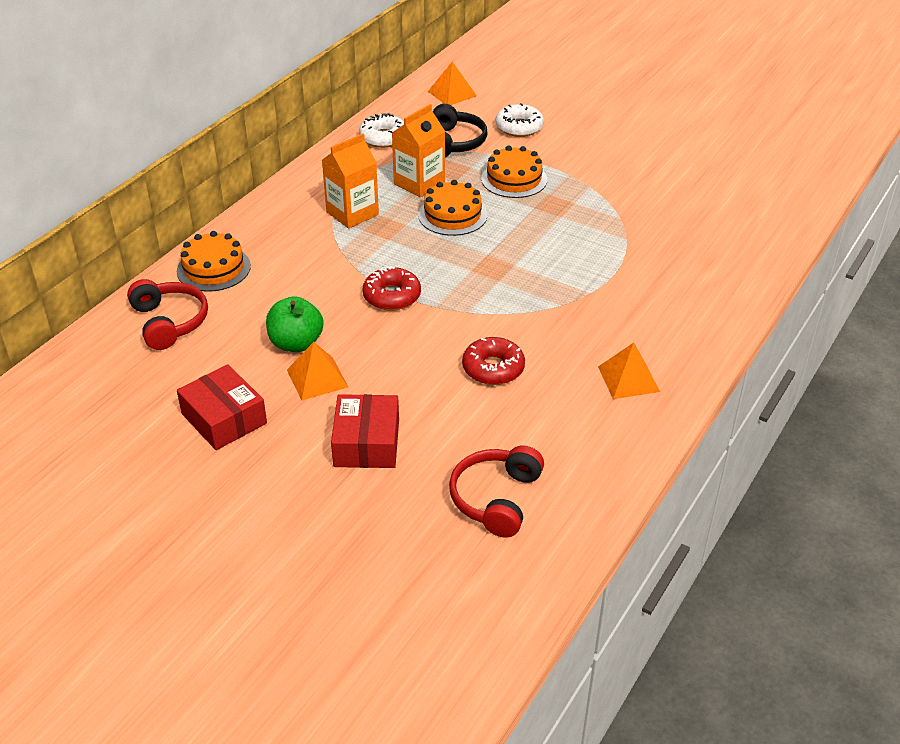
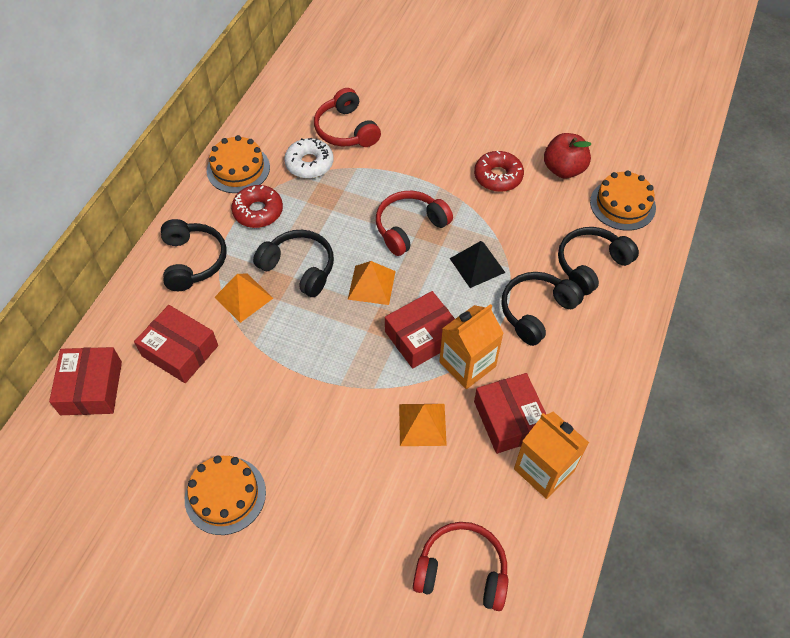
black headphones: [433,104,488,158] = 1 -> [161,219,227,291] [253,230,334,297] [501,272,584,346] [558,227,639,295] = 4
black pyramid: none = 0 -> [450,241,505,288] = 1
green apple: [266,296,323,352] = 1 -> none = 0
red apple: none = 0 -> [544,133,591,178] = 1
red box: [177,364,267,450] [331,394,399,468] = 2 -> [49,347,122,415] [134,305,218,383] [385,291,455,368] [474,373,547,454] = 4
red headphones: [127,279,208,350] [449,445,544,538] = 2 -> [314,88,381,147] [376,191,453,256] [413,522,509,611] = 3
white donut: [359,113,404,148] [496,103,544,137] = 2 -> [284,138,333,179] = 1

